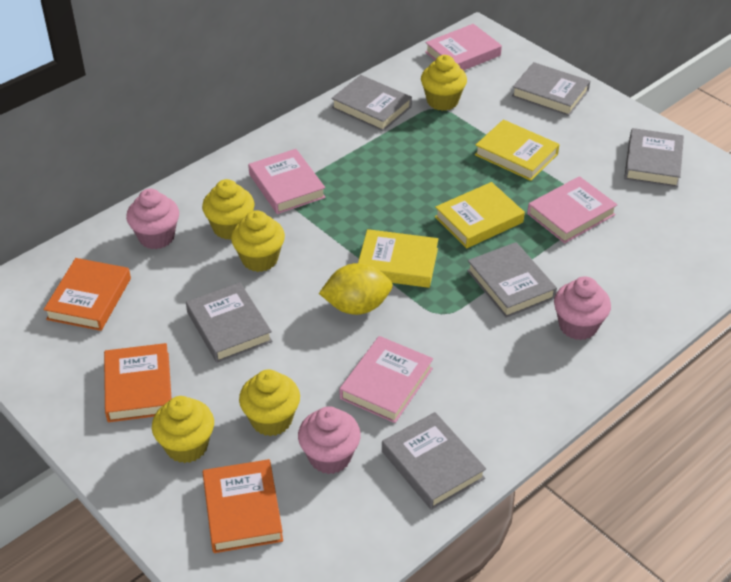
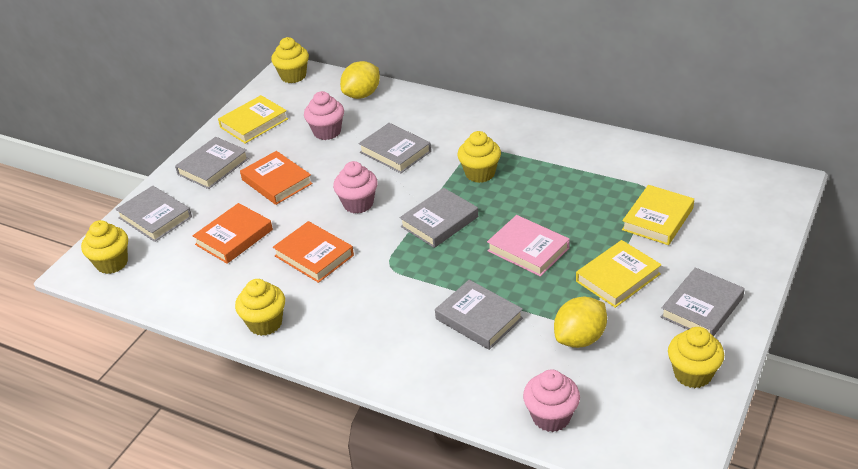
pink book: [248,149,326,214] [339,336,433,423] [425,24,502,71] [527,176,618,243] = 4 -> [487,215,570,277] = 1
yellow lemon: [319,263,393,315] = 1 -> [340,61,380,99] [554,297,607,348] = 2

